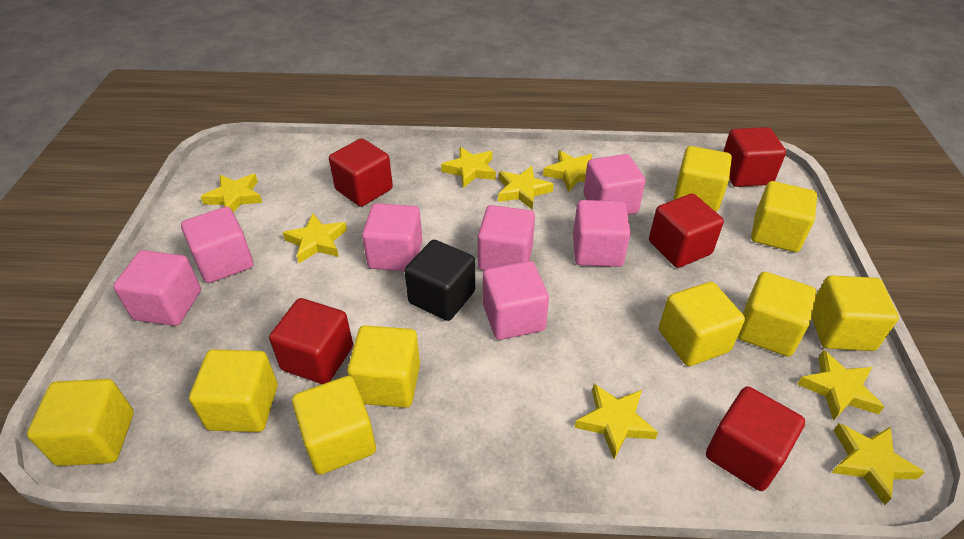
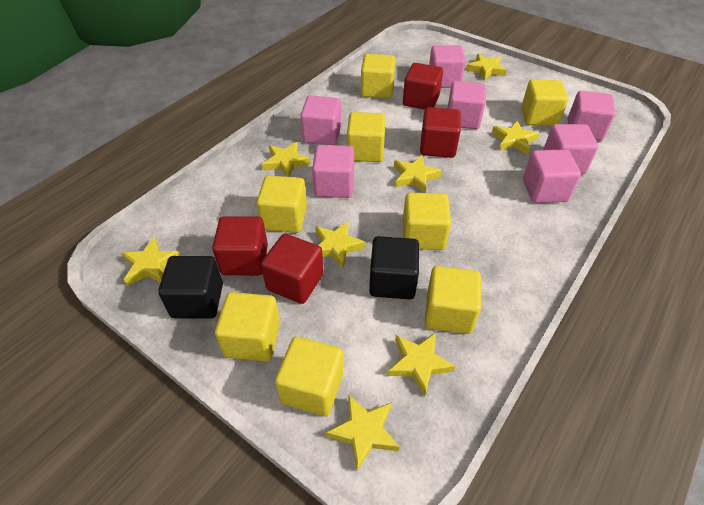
black cube: [404,240,475,321] = 1 -> [158,256,223,319] [369,236,419,299] = 2
red cube: [269,298,353,384] [329,138,393,207] [649,194,724,268] [706,386,805,491] [723,127,786,187] = 5 -> [212,216,268,275] [261,234,324,304] [403,63,443,110] [420,107,461,158] = 4
yellow cube: [27,379,134,466] [189,349,278,432] [292,376,376,475] [347,325,420,408] [659,282,745,366] [674,146,732,212] [738,272,816,357] [751,181,817,252] [812,275,899,351] = 9 -> [215,292,280,361] [256,175,307,233] [275,336,343,416] [347,112,385,162] [361,54,395,99] [403,193,451,250] [425,266,481,334] [521,79,568,126] = 8

